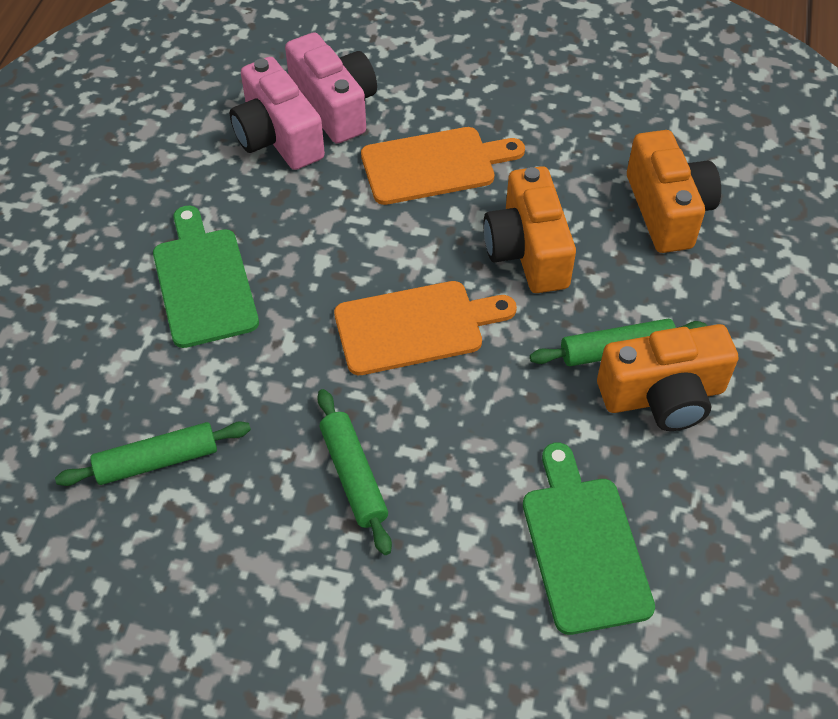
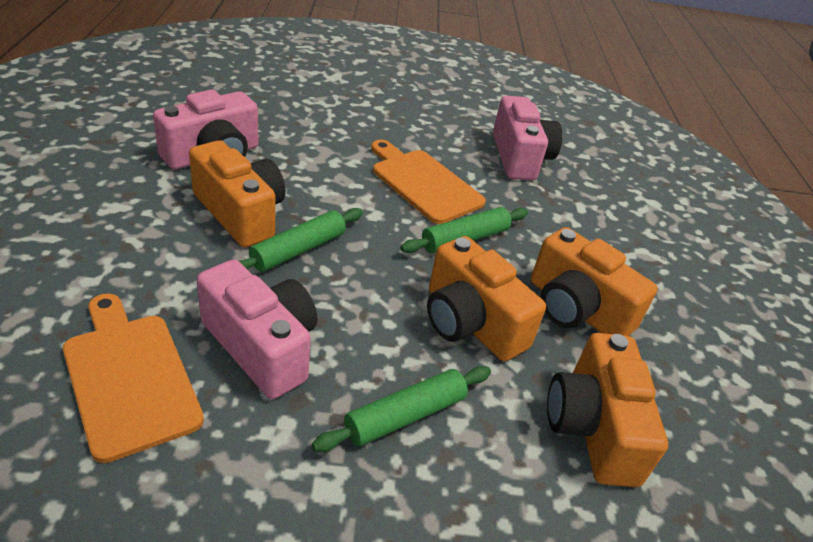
green cutting board: [153,205,259,348] [523,443,655,635] = 2 -> none = 0
orange camera: [483,166,576,293] [597,324,738,431] [627,130,721,253] = 3 -> [189,140,286,248] [427,236,546,361] [531,227,658,336] [547,333,668,487] = 4
pink camera: [230,57,325,170] [285,32,377,144] = 2 -> [153,90,258,170] [197,259,317,399] [493,95,562,180] = 3

